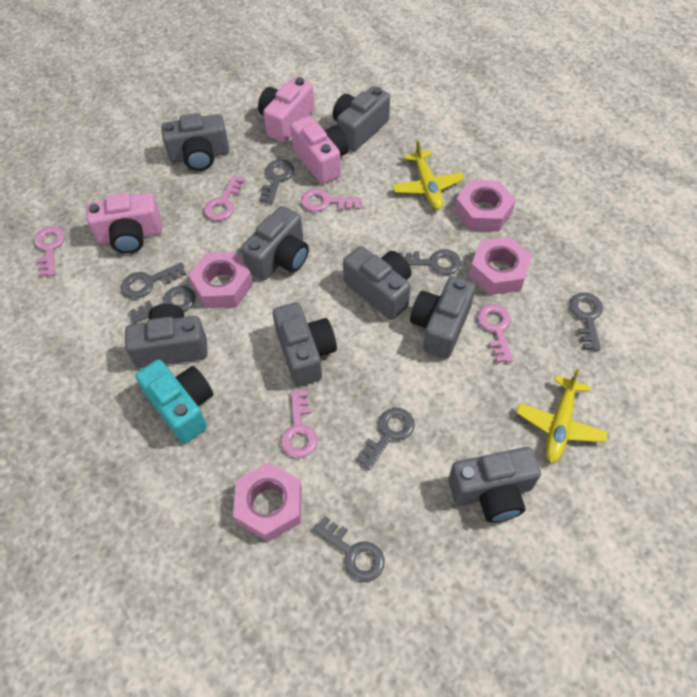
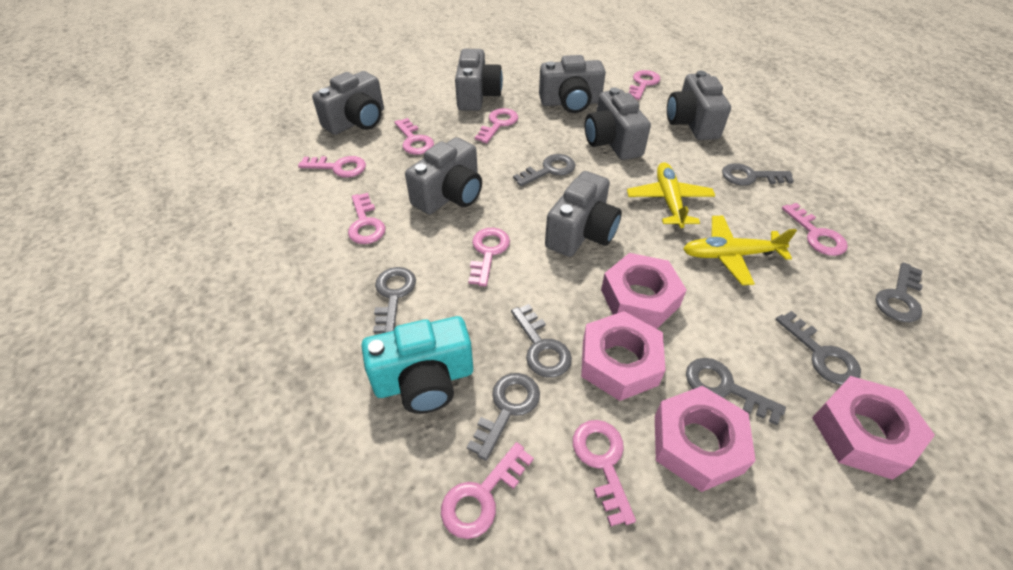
grey camera: [125,304,208,368] [161,113,229,171] [241,206,309,280] [273,302,337,387] [333,86,390,151] [343,246,411,320] [410,276,475,359] [448,447,541,522] = 8 -> [312,71,384,135] [405,137,482,214] [455,49,503,111] [539,55,606,113] [545,171,622,257] [585,88,651,160] [667,71,731,140] = 7
grey key: [121,263,186,299] [130,286,195,324] [259,159,294,204] [313,516,385,582] [356,408,415,470] [399,249,461,275] [569,292,603,351] = 7 -> [373,267,416,333] [467,373,540,461] [511,304,572,378] [513,154,575,186] [686,358,786,425] [722,163,794,185] [776,311,861,385] [875,262,923,322] = 8
pink camera: [86,193,162,254] [258,77,315,143] [290,116,349,184] = 3 -> none = 0
pink key: [34,226,65,277] [204,175,245,221] [281,390,317,458] [301,189,362,212] [477,304,513,363] = 5 -> [298,156,366,178] [348,193,386,244] [395,118,434,155] [441,442,534,539] [468,228,510,287] [475,108,518,143] [573,420,636,527] [628,70,660,100] [782,203,848,256] = 9

